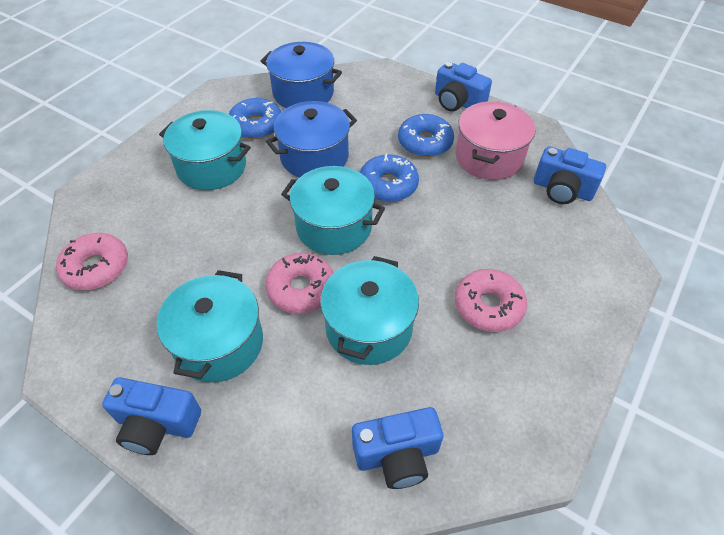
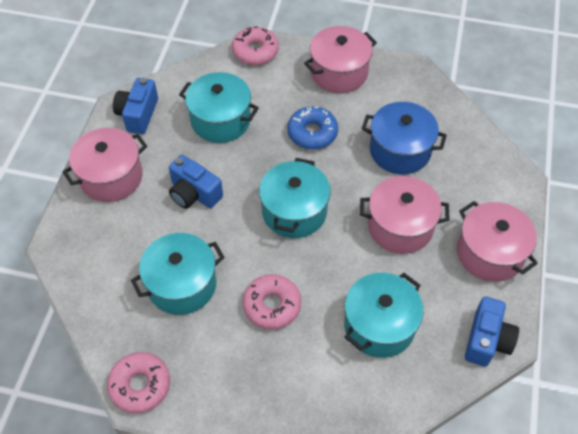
blue camera: [102,377,201,455] [352,407,443,489] [435,62,492,112] [534,146,606,204] = 4 -> [113,78,158,134] [169,155,223,209] [465,296,519,367] = 3
blue donut: [229,98,281,139] [360,154,419,202] [398,114,454,157] = 3 -> [287,106,338,149] = 1
blue pot: [261,42,342,108] [266,101,357,178] = 2 -> [362,102,447,174] = 1
pink pot: [455,101,535,180] = 1 -> [62,128,147,202] [304,26,377,93] [360,176,450,254] [457,201,538,282] = 4

